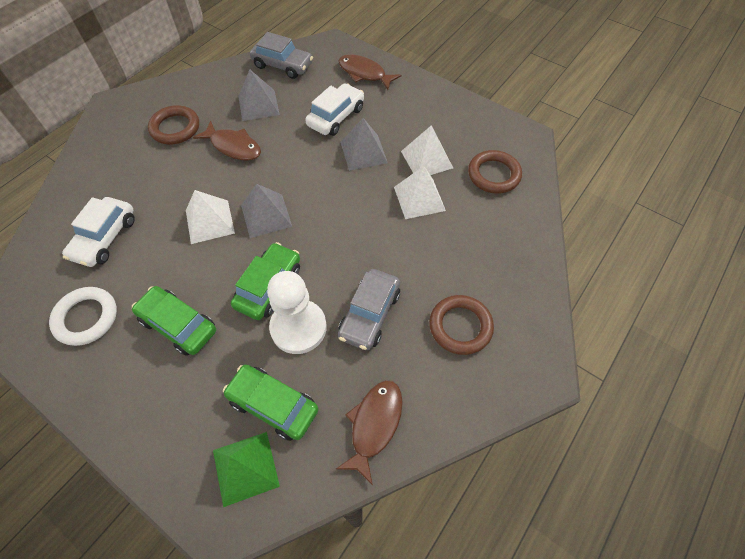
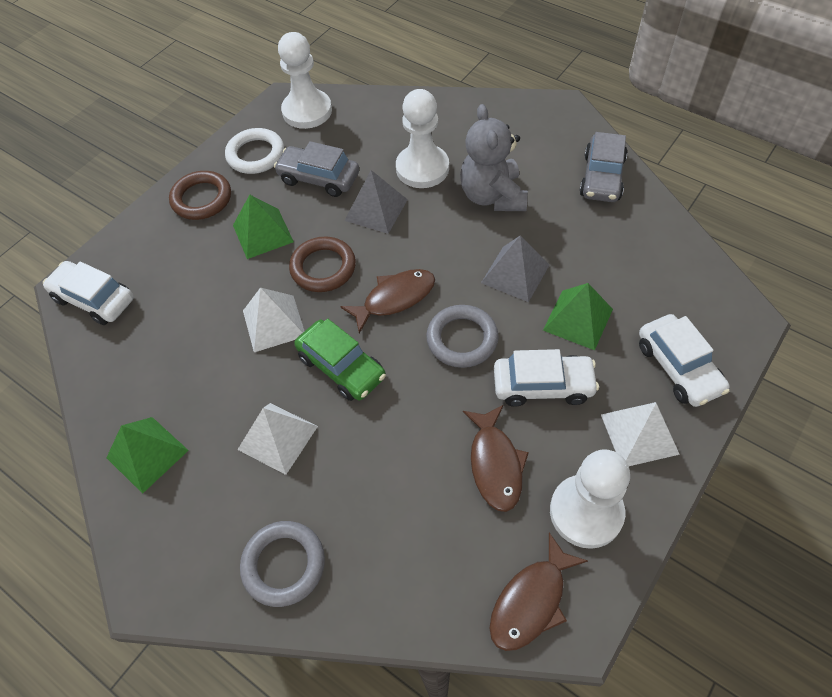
brown ring: [148,105,199,144] [429,295,494,355] [468,150,522,194] = 3 -> [169,171,231,220] [289,236,356,292] = 2
green car: [132,286,216,356] [223,364,319,441] [231,242,300,320] = 3 -> [294,319,386,401] = 1
green pyramid: [213,432,280,507] = 1 -> [106,417,189,494] [233,195,294,259] [543,283,613,350] = 3
grey pyramid: [238,70,280,121] [241,184,292,238] [340,118,388,171] = 3 -> [344,170,408,234] [481,236,549,302] = 2
grey ring: none = 0 -> [240,521,325,607] [426,305,499,368] = 2
grey teddy bear: none = 0 -> [460,104,528,211] = 1
white car: [62,197,135,267] [305,83,364,136] = 2 -> [43,261,134,325] [494,349,599,407] [639,314,730,407] = 3
white pawn: [267,271,327,354] = 1 -> [278,32,332,129] [396,89,449,188] [550,449,630,549] = 3

